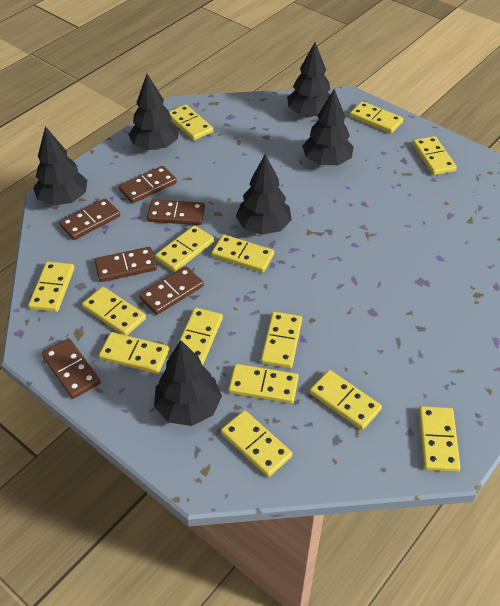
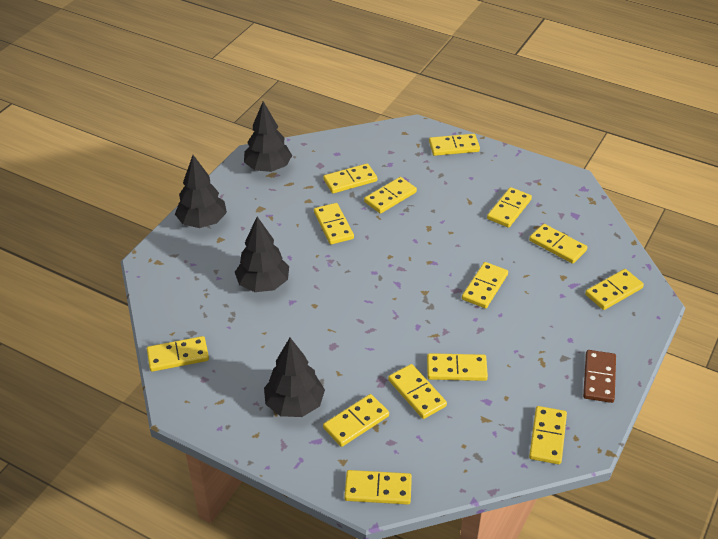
black tree: [33,126,87,206] [128,74,178,150] [154,340,222,426] [236,154,292,235] [287,42,330,117] [302,89,354,165] = 6 -> [175,155,227,228] [235,217,289,292] [244,101,292,172] [264,338,325,417] = 4
brown domino: [42,338,101,399] [59,198,120,240] [94,247,157,282] [119,166,177,203] [139,266,204,315] [147,199,205,225] = 6 -> [583,350,616,403] = 1

